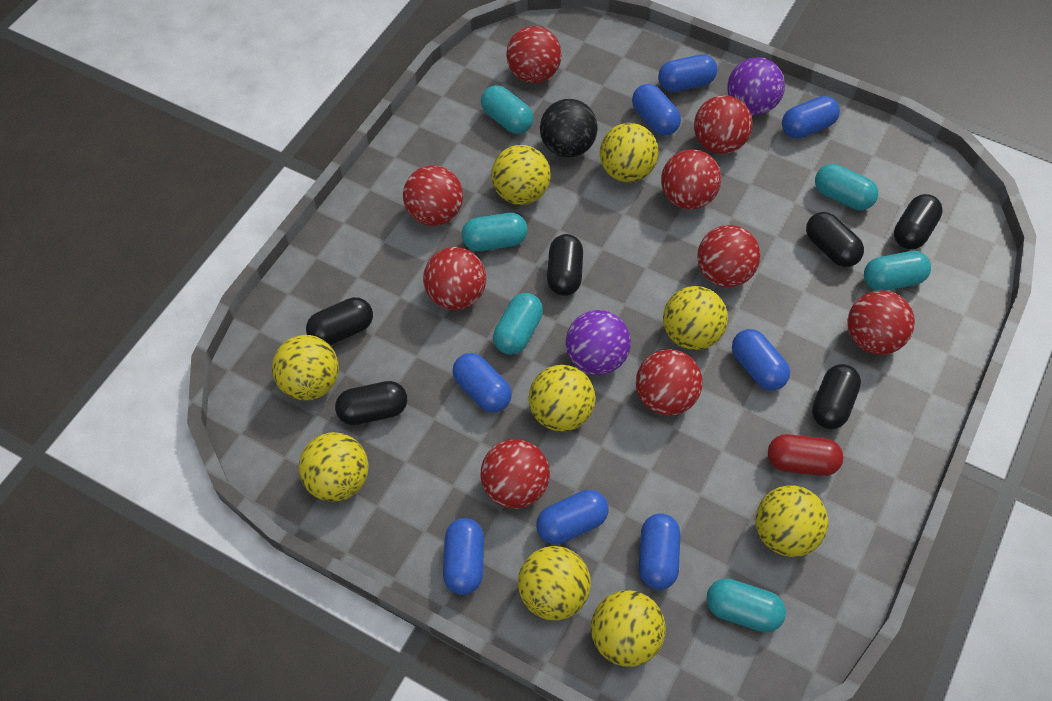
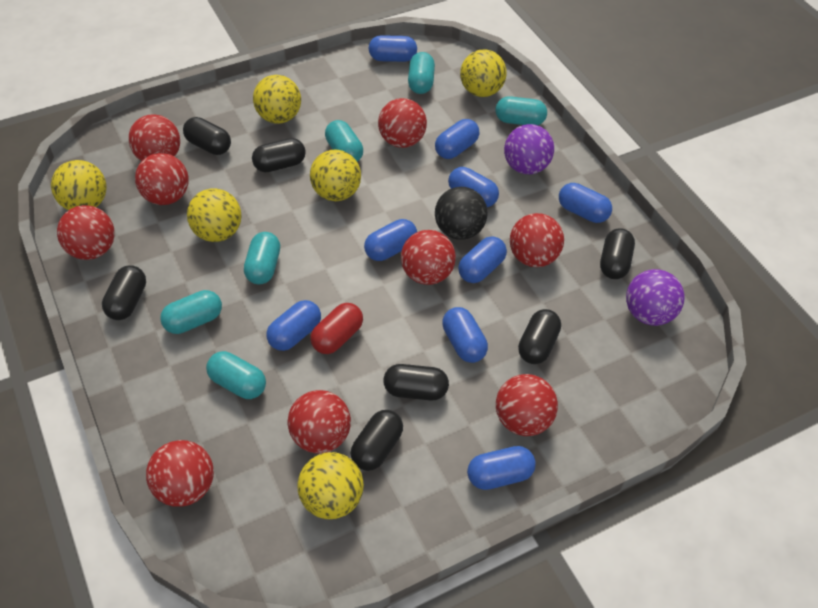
black capsule: [306,297,373,345] [335,381,407,425] [547,234,583,296] [806,212,864,267] [812,364,861,429] [894,194,943,250] = 6 -> [102,265,146,320] [183,117,231,155] [252,138,306,172] [351,410,403,471] [383,364,449,401] [518,309,561,364] [600,228,635,279] = 7
blue capsule: [443,518,484,595] [452,353,512,412] [536,490,608,545] [632,84,681,136] [639,513,681,590] [658,54,717,92] [732,329,790,391] [782,96,840,138] = 8 -> [266,300,321,351] [364,219,417,261] [368,35,417,62] [435,119,479,159] [442,307,488,363] [448,167,499,207] [458,236,507,283] [467,446,536,490] [559,183,612,223] = 9
yellow ball: [272,335,339,400] [299,432,369,502] [491,145,550,205] [518,546,591,620] [529,365,595,432] [591,590,666,667] [600,123,659,182] [663,286,728,350] [756,486,828,557] = 9 -> [51,160,107,210] [187,188,242,242] [253,75,301,124] [298,452,364,519] [310,150,361,201] [460,49,507,97] = 6

